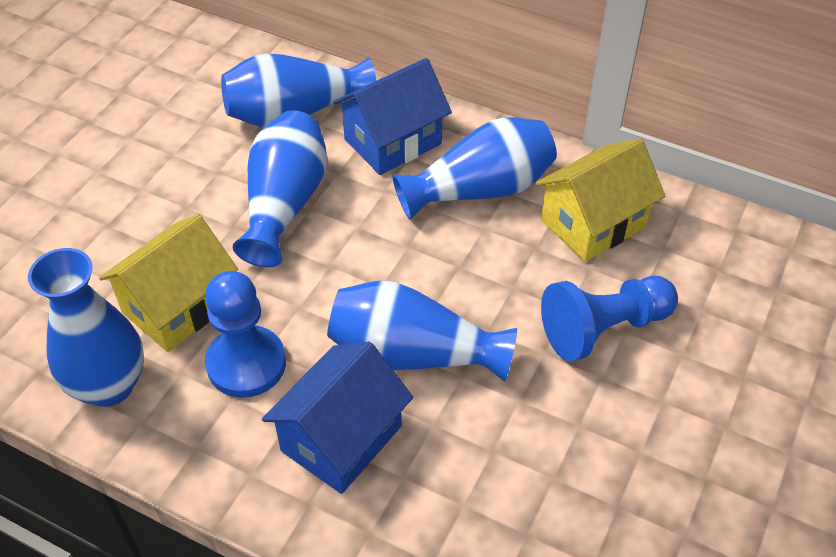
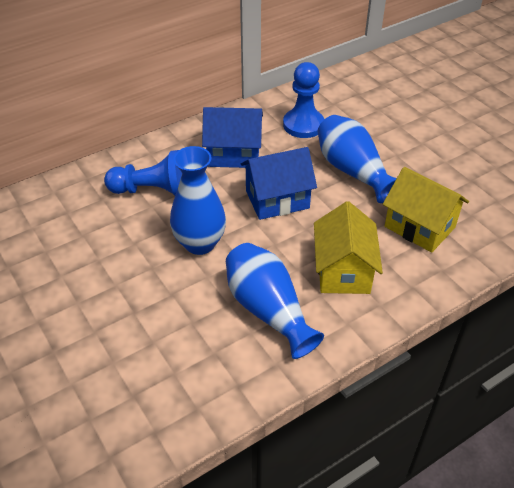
blue vase: [28,248,144,407] [221,53,376,127] [233,110,327,267] [327,280,517,382] [392,117,557,220] = 5 -> [170,146,226,255] [226,243,324,359] [318,115,397,203] = 3

